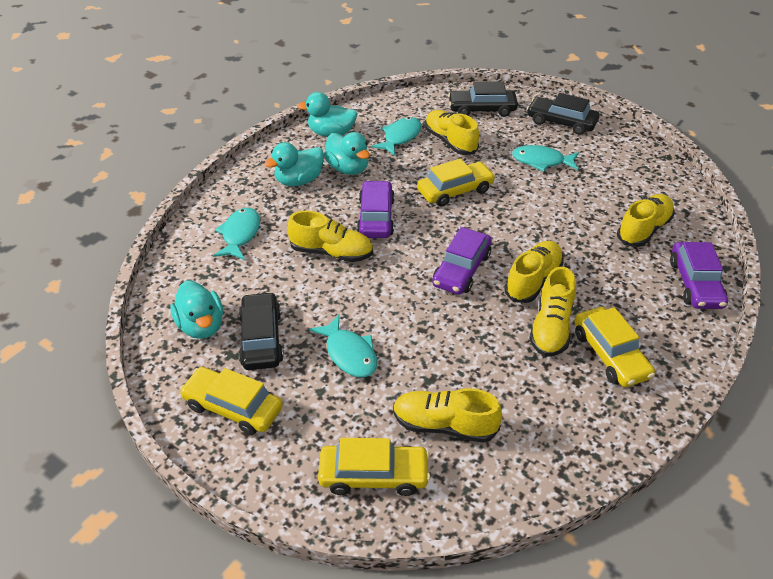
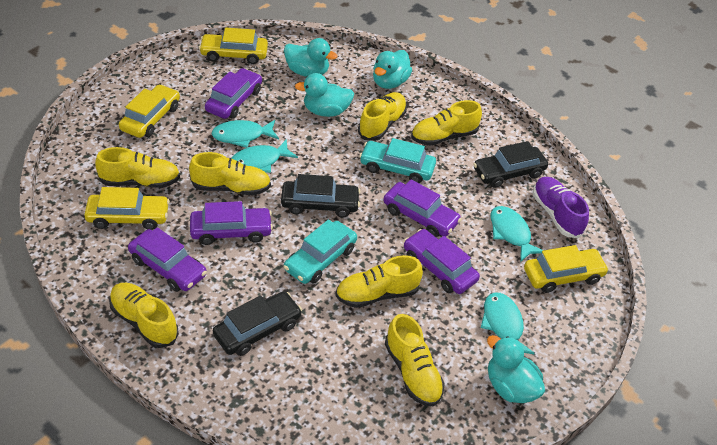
purple car: [357,180,395,238] [432,227,492,295] [670,242,728,309] = 3 -> [128,227,207,292] [190,201,273,245] [205,68,262,119] [383,179,462,237] [404,229,480,294] = 5
purple shoe: none = 0 -> [533,177,589,238] = 1
turquoise car: none = 0 -> [284,219,357,284] [359,138,436,183] = 2
yellow shoe: [287,210,373,262] [393,388,502,443] [425,110,479,155] [505,241,564,303] [529,267,576,357] [617,194,674,247] = 6 -> [95,147,180,188] [109,283,179,348] [189,152,271,196] [336,255,423,308] [358,92,407,141] [385,314,445,406] [411,100,482,146] = 7

